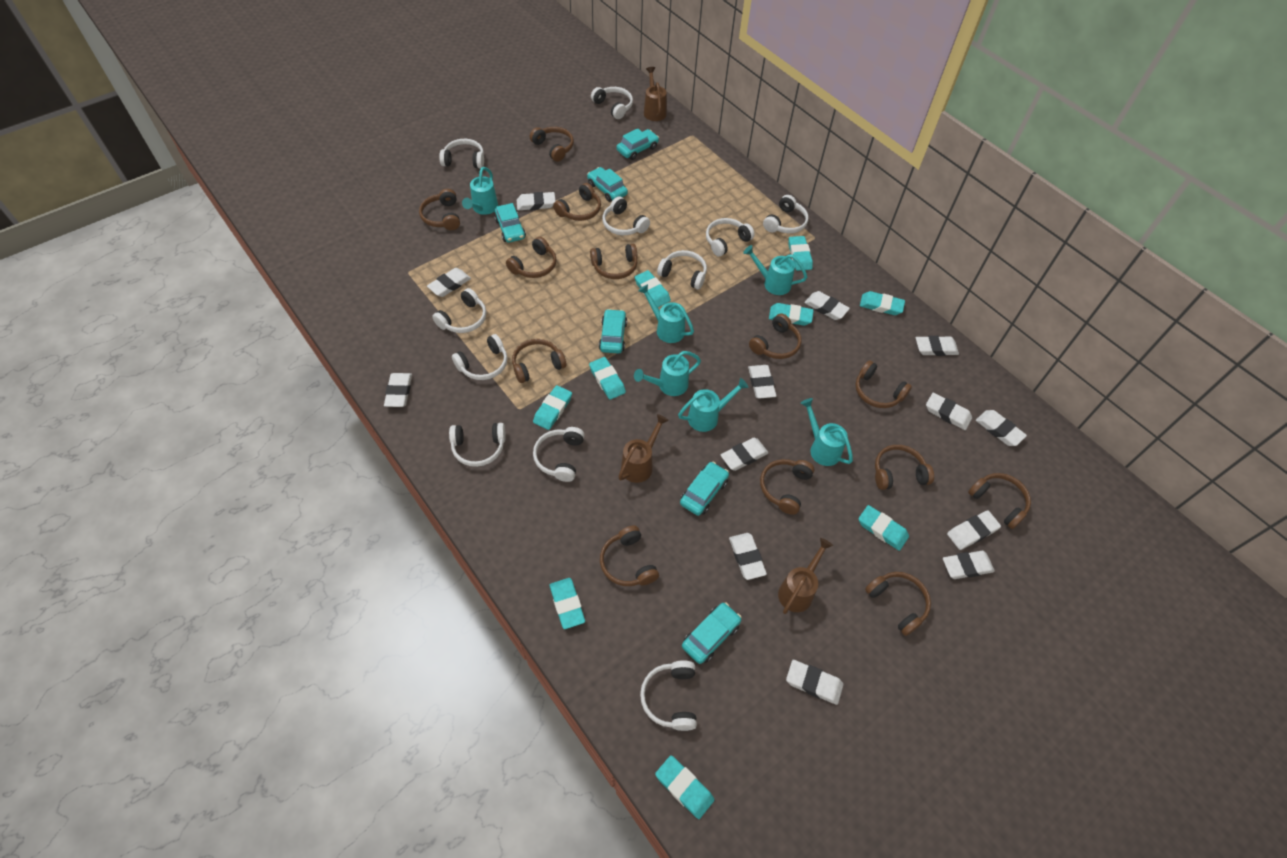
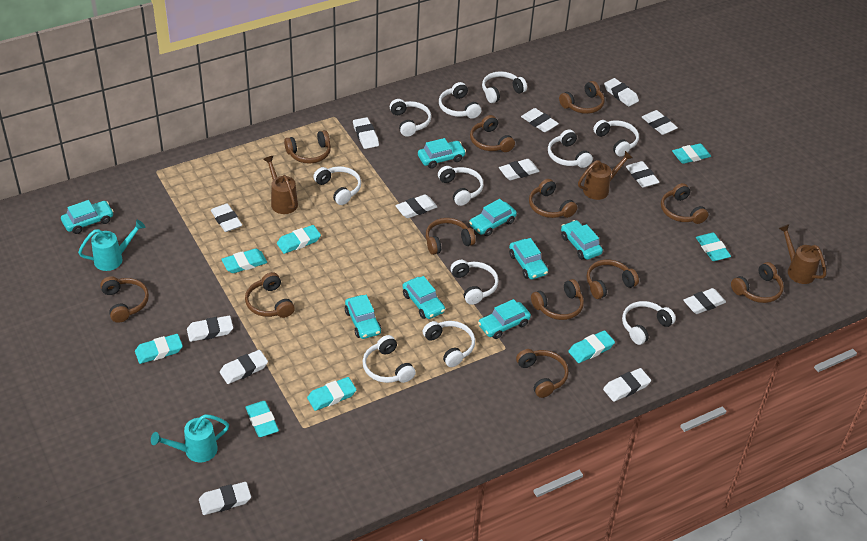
brown headphones: [419,189,460,230] [506,237,557,278] [512,339,566,383] [530,127,574,162] [553,183,601,221] [590,244,637,279] [600,526,659,586] [749,313,802,359] [760,459,814,515] [855,360,912,408] [865,572,931,636] [875,445,934,490] [968,473,1031,529] = 13 -> [100,276,149,323] [245,272,295,318] [284,130,331,164] [426,218,476,255] [470,115,515,152] [516,349,569,398] [529,179,577,218] [531,279,584,320] [559,81,605,114] [587,260,639,299] [661,183,709,224] [731,262,784,303] = 12
turquoise car: [494,203,526,243] [587,167,628,202] [599,309,627,354] [616,128,659,160] [680,462,729,516] [682,603,742,664] = 6 -> [61,200,114,234] [345,295,381,339] [402,276,445,319] [418,138,466,169] [469,199,517,236] [478,299,531,339] [509,238,548,279] [561,220,603,260] = 8
turquoise eraser: [533,385,572,430] [549,578,585,629] [589,357,626,400] [635,270,671,307] [655,755,715,819] [769,303,814,326] [788,236,813,271] [858,505,909,551] [860,291,905,315] = 9 -> [135,334,183,364] [222,249,267,273] [245,401,279,437] [277,225,321,254] [307,377,356,411] [568,330,615,363] [672,143,711,164] [696,233,731,261] = 8
turquoise watering can: [462,167,498,215] [634,351,701,396] [638,284,694,343] [678,378,749,432] [743,245,807,295] [800,398,853,466] = 6 -> [78,220,145,271] [151,414,229,462] = 2

